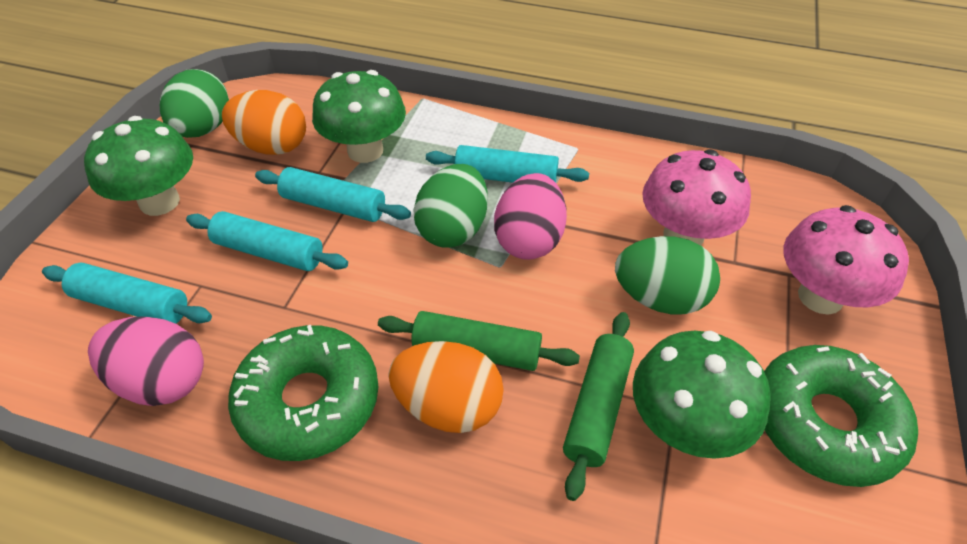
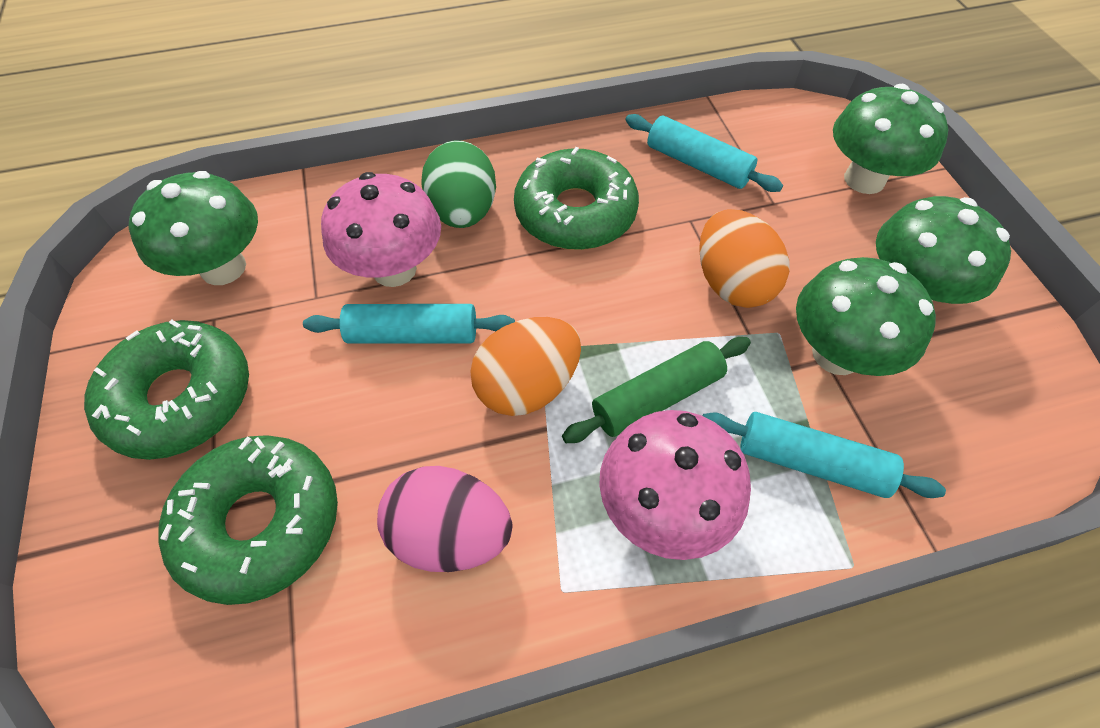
green donut: [228,325,379,461] [764,345,918,487] = 2 -> [84,319,249,460] [158,435,338,605] [514,147,639,250] = 3
green egg: [160,69,229,138] [413,164,488,248] [615,236,720,314] = 3 -> [422,140,496,228] = 1
green mushroom: [84,116,193,216] [312,70,406,163] [633,331,771,459] = 3 -> [128,171,258,285] [796,257,936,376] [833,84,949,194] [876,196,1011,304] = 4
green rolling pin: [378,311,580,371] [563,312,634,501] = 2 -> [562,337,751,443] = 1
pink egg: [88,317,204,406] [494,173,567,260] = 2 -> [377,466,512,572] = 1
turquoise rolling pin: [42,263,212,324] [186,211,348,271] [255,167,411,222] [426,145,589,183] = 4 -> [303,304,515,344] [626,114,783,192] [703,412,946,498] = 3

